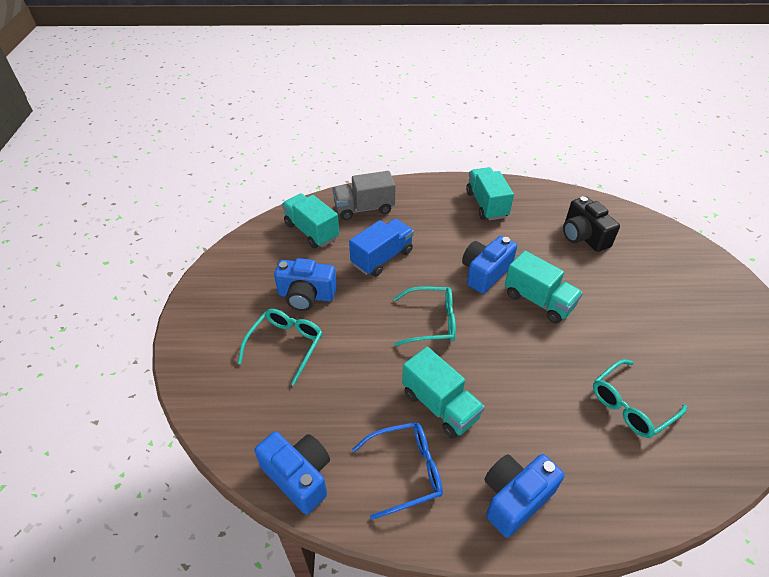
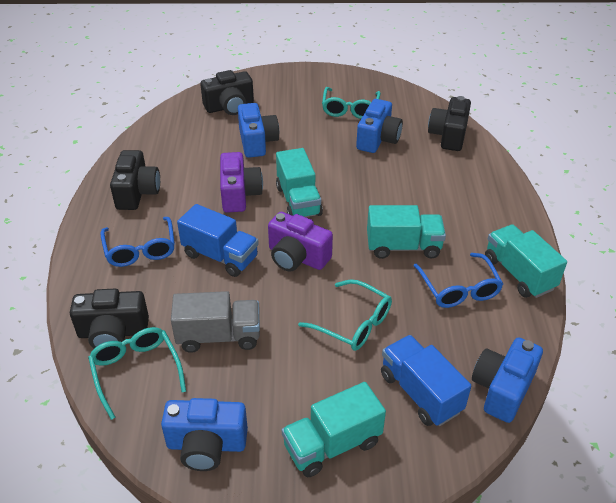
black camera: [563,196,620,252] = 1 -> [70,289,149,348] [110,150,160,210] [200,70,254,115] [428,96,471,151] = 4
blue glasses: [352,422,443,520] = 1 -> [100,217,175,267] [413,253,503,308] = 2
blue truck: [349,219,414,277] = 1 -> [177,204,259,277] [381,335,471,426] = 2
purple camera: none = 0 -> [220,152,263,213] [268,212,333,272] = 2

